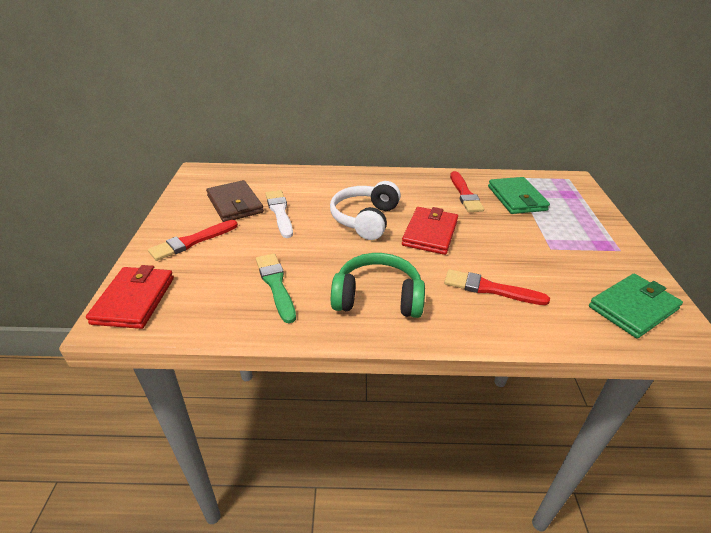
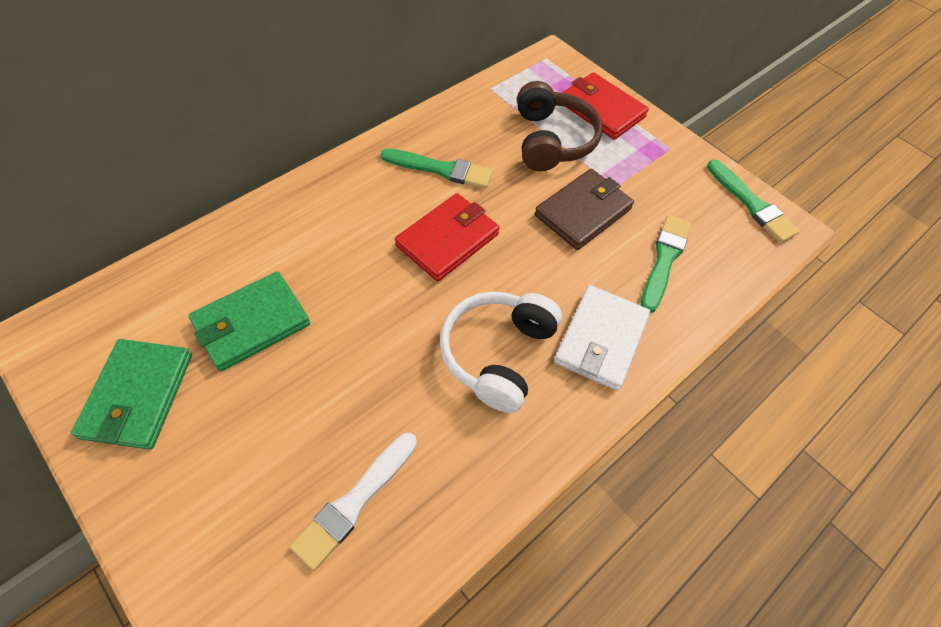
brown headphones: none = 0 -> [517,81,602,171] = 1
green brush: [256,253,296,323] = 1 -> [381,148,493,188] [641,215,691,313] [707,160,800,243] = 3
green headphones: [331,253,425,318] = 1 -> none = 0
red brush: [148,220,238,261] [444,269,550,305] [450,171,484,212] = 3 -> none = 0
white wallet: none = 0 -> [554,285,650,391] = 1

